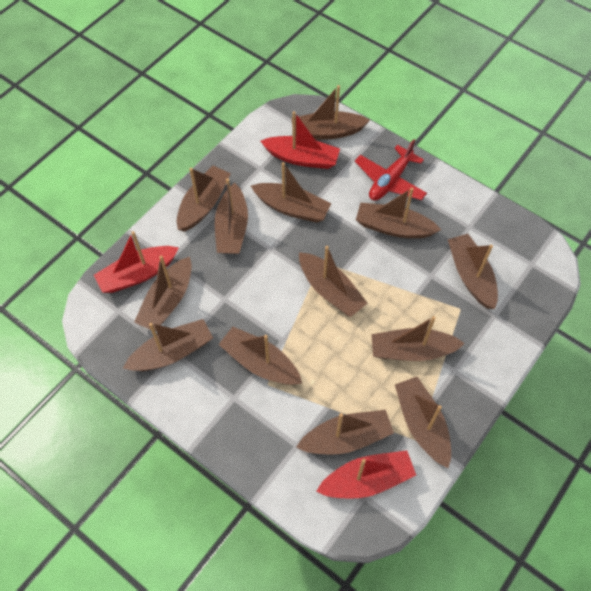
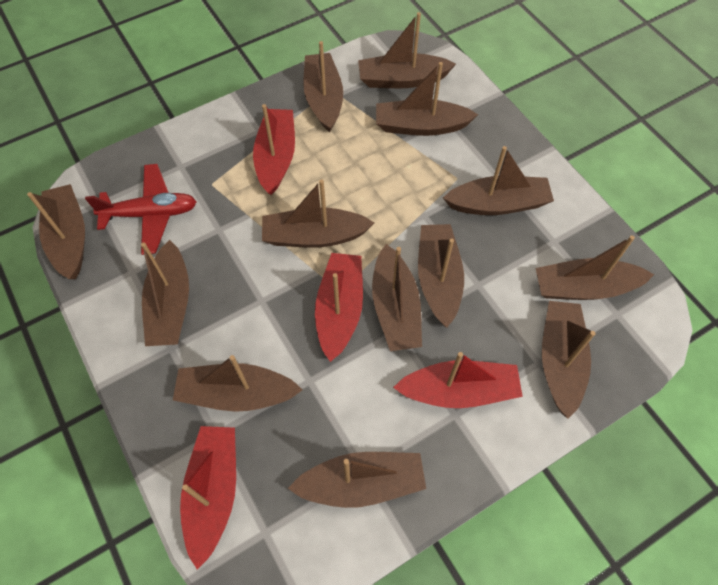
red boat: [94,231,179,293] [261,111,340,169] [316,450,416,499] = 3 -> [180,426,236,570] [253,104,295,195] [315,253,363,362] [393,352,523,408] = 4

